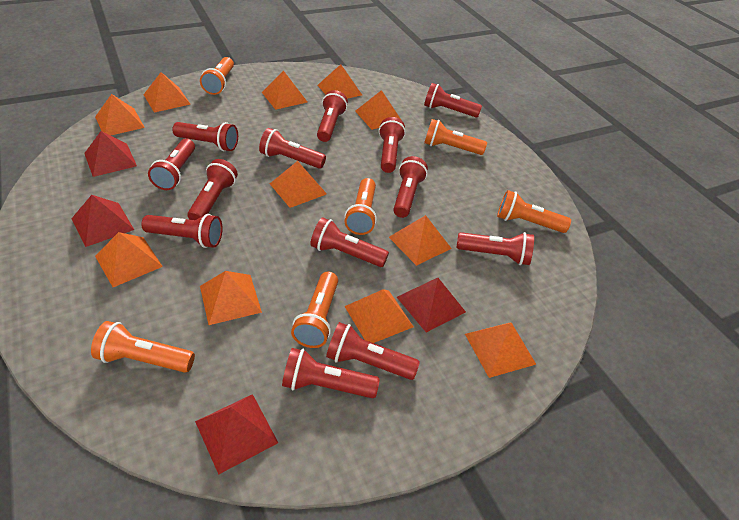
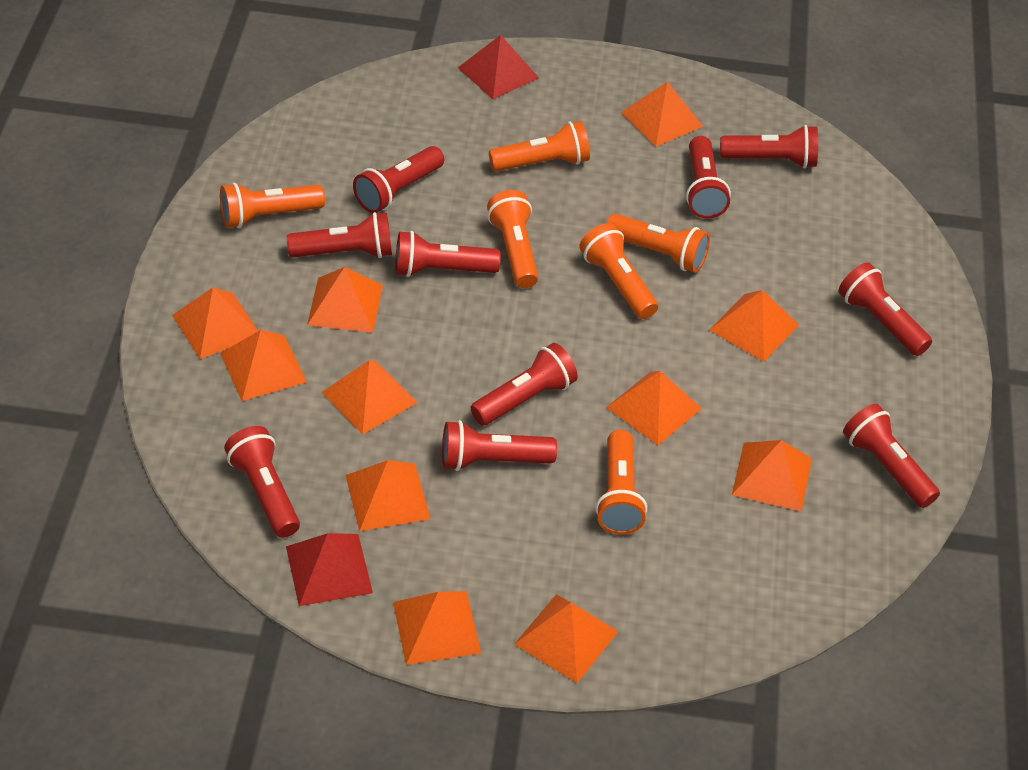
red flashlight: [141,214,222,248] [148,139,195,190] [172,122,238,151] [188,159,238,220] [259,128,326,169] [282,348,380,398] [310,217,389,267] [317,90,348,142] [326,322,420,380] [379,117,406,173] [393,156,428,218] [424,83,482,117] [456,232,534,265] = 13 -> [224,426,300,538] [287,212,392,258] [353,146,444,213] [395,231,501,277] [442,420,557,471] [471,343,578,425] [686,136,731,219] [720,125,818,168] [839,262,932,356] [843,404,940,508] = 10
red pyramid: [71,195,134,247] [84,131,137,177] [195,394,278,475] [397,278,466,332] = 4 -> [286,533,373,606] [458,35,539,99] = 2

